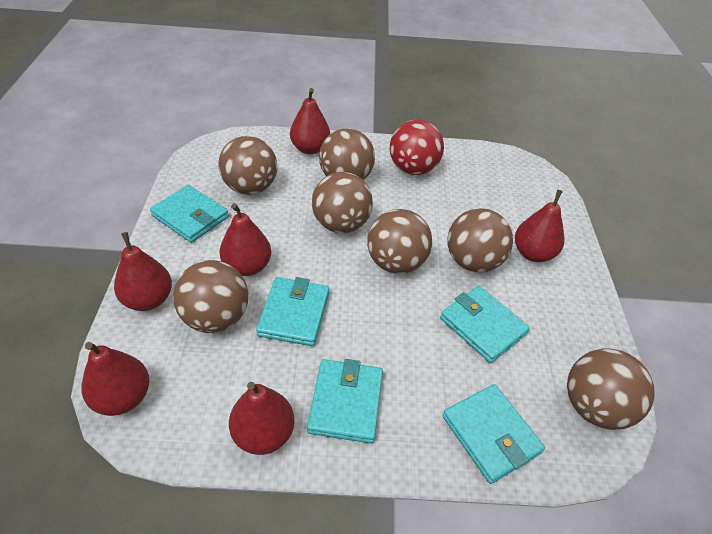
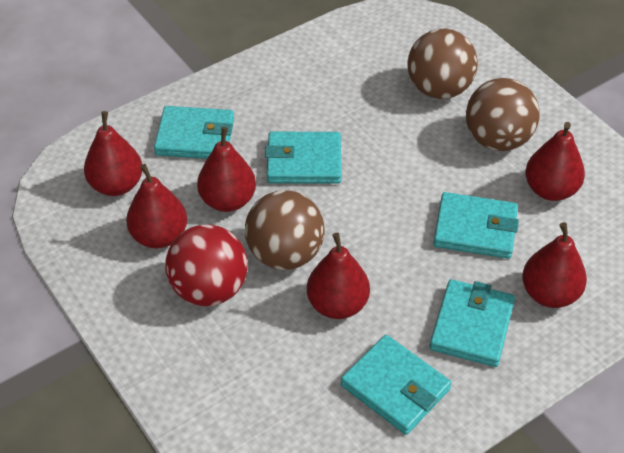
brown ball: [173,260,248,333] [218,136,277,195] [312,172,373,233] [319,129,375,180] [367,209,432,274] [447,208,513,272] [567,349,654,430] = 7 -> [245,190,325,270] [407,28,478,99] [466,78,540,151] = 3

